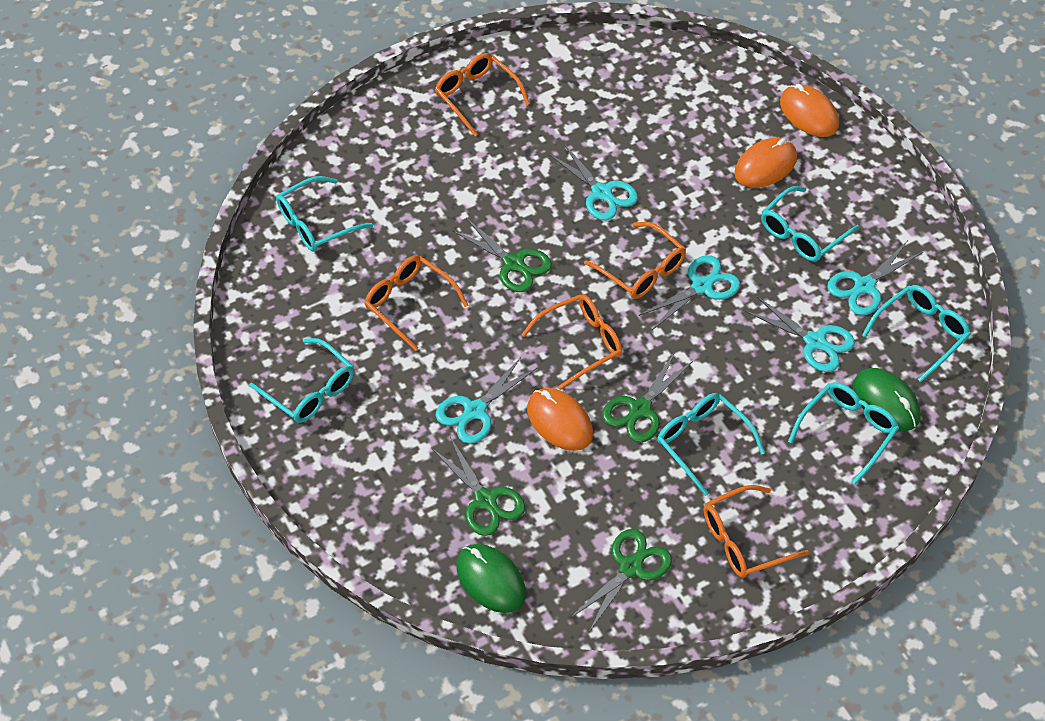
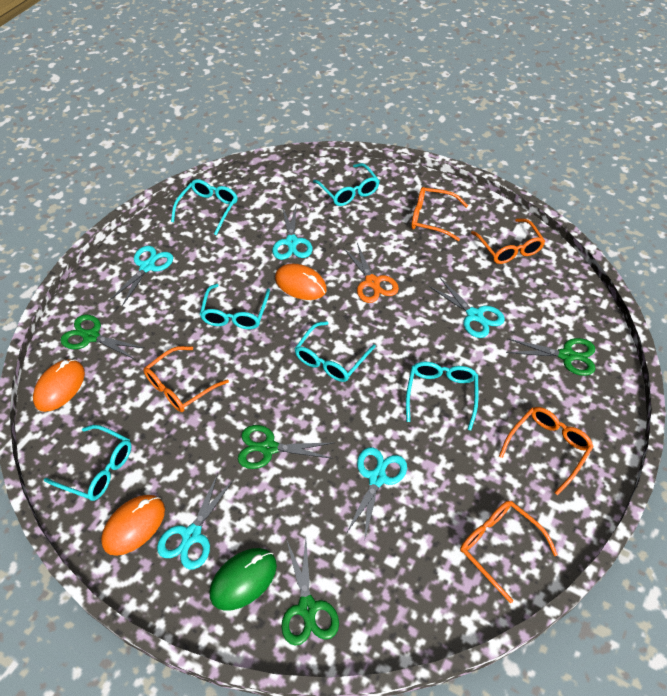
green mouse: [456,544,526,613] [853,368,920,431] = 2 -> [210,548,277,611] = 1
orange scissors: none = 0 -> [343,243,399,303] = 1

